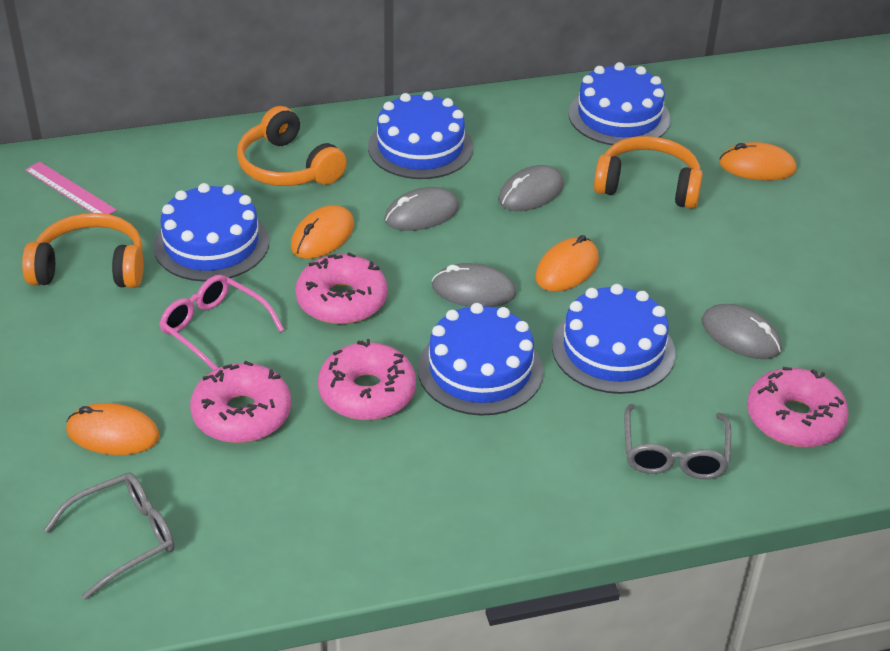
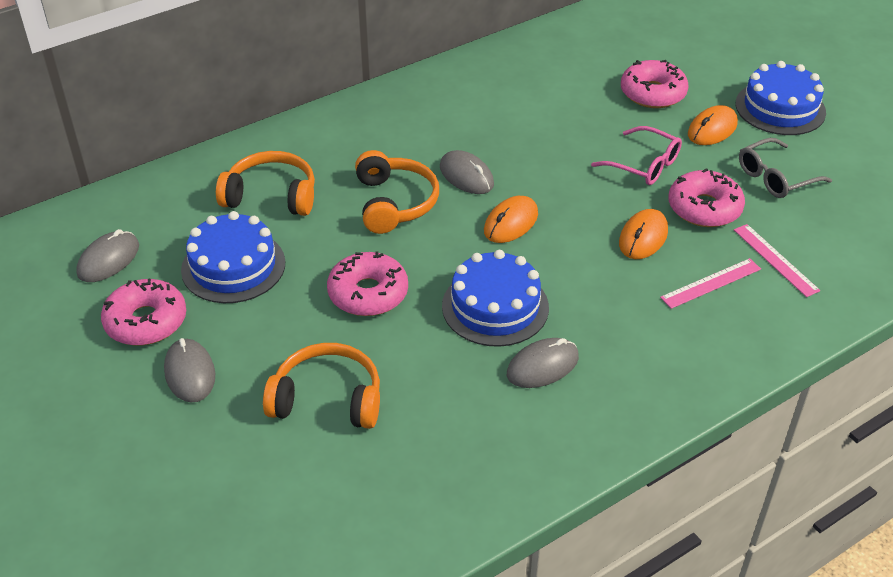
blue cake: [153,183,269,282] [368,92,473,179] [418,303,543,416] [552,284,676,394] [568,62,671,145] = 5 -> [181,211,285,303] [442,250,549,347] [736,61,826,135] = 3
grey glasses: [43,472,175,600] [624,404,731,479] = 2 -> [739,138,832,198] = 1
orange mouse: [66,403,160,455] [291,205,354,259] [535,235,599,292] [719,142,797,181] = 4 -> [484,196,538,243] [619,209,668,259] [688,105,738,145] = 3
pink ruler: [25,162,116,214] = 1 -> [660,258,761,309] [734,224,821,297] = 2

